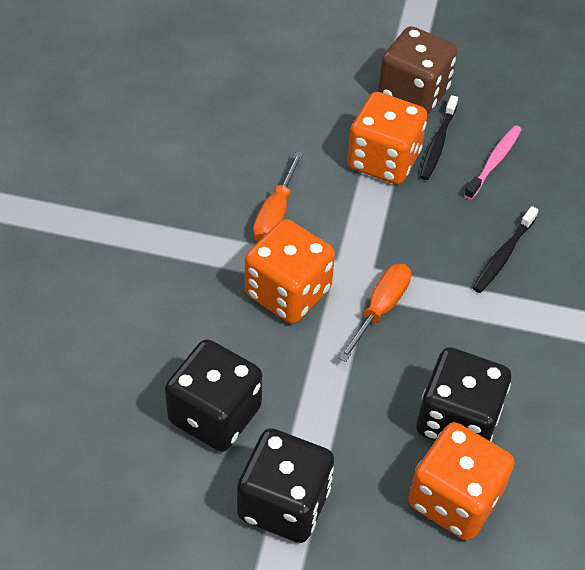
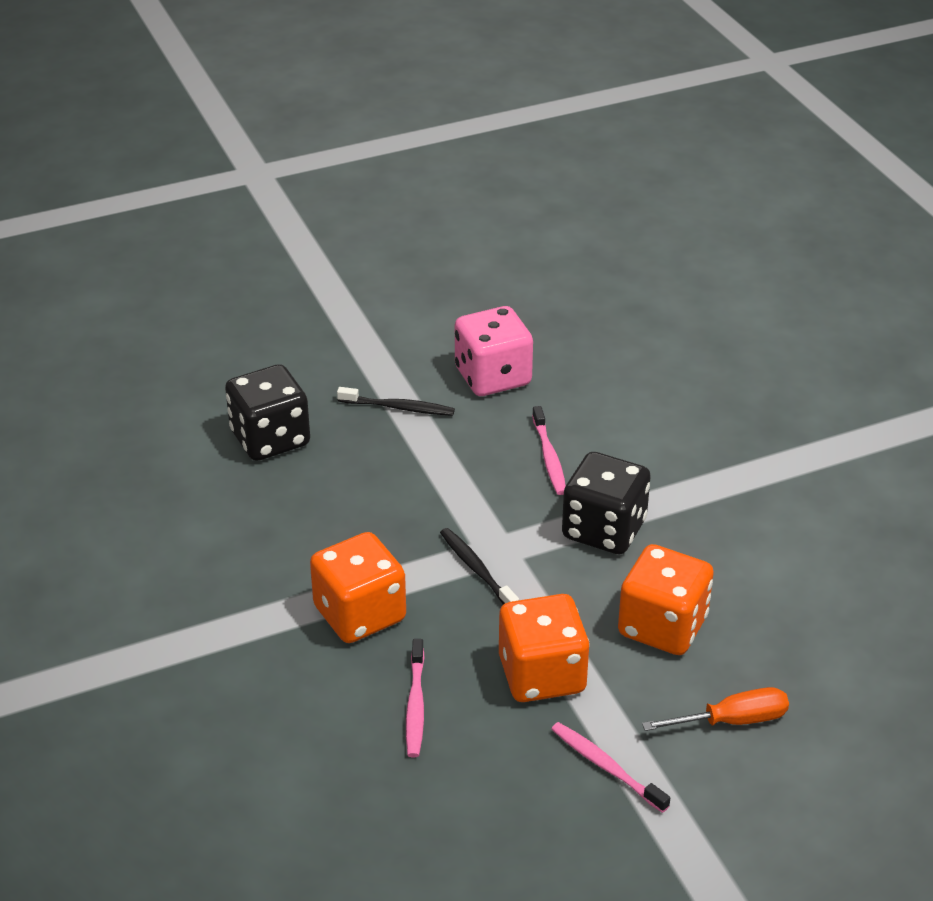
black dice: [165,339,262,452] [237,428,334,543] [416,347,511,442] = 3 -> [225,364,310,461] [562,452,651,554] = 2
brown dice: [378,26,457,115] = 1 -> none = 0
orange screwdriver: [253,151,304,241] [339,263,411,362] = 2 -> [642,687,789,731] = 1
pink dice: none = 0 -> [455,306,533,396] = 1
pink toothbrush: [464,125,522,200] = 1 -> [406,639,425,757] [532,406,566,495] [551,722,670,813] = 3

